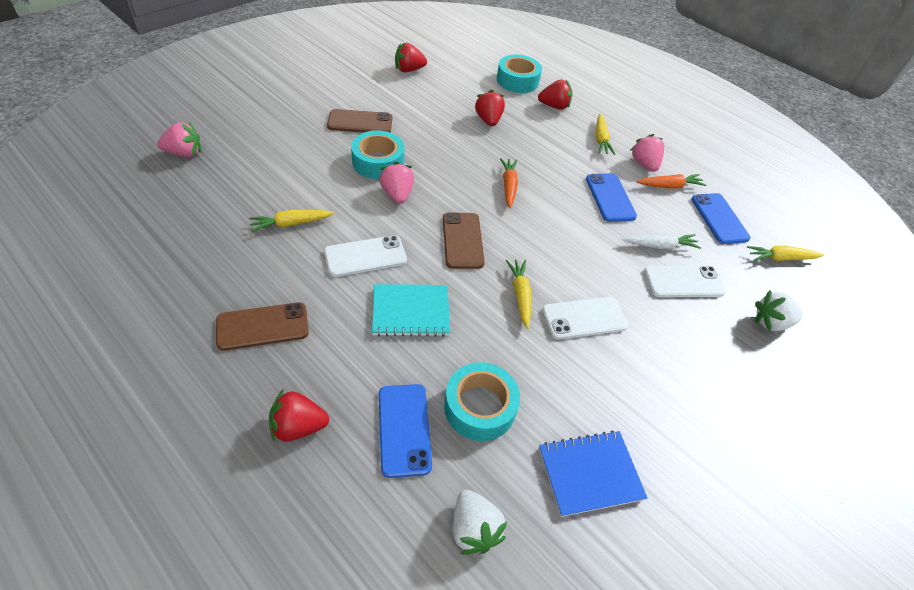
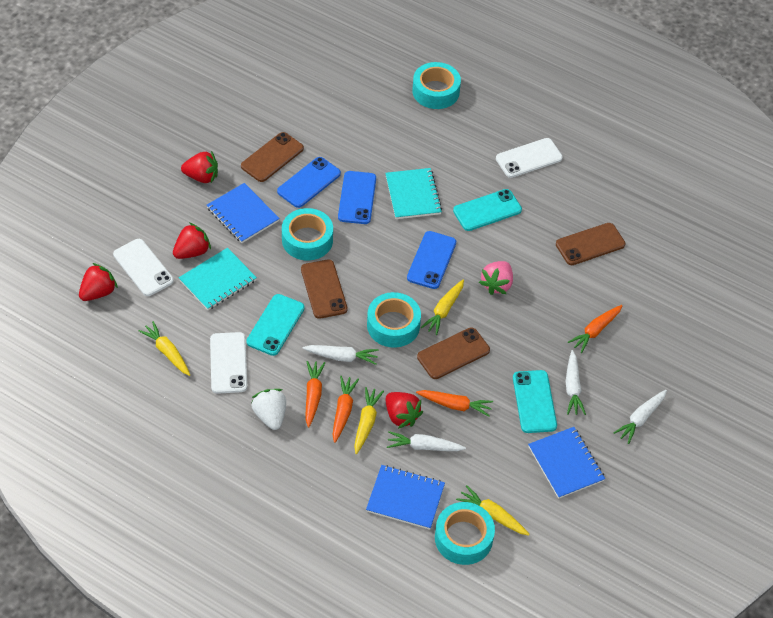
blue notebook: [539,430,647,517] = 1 -> [207,183,280,243] [366,465,445,529] [528,427,605,499] = 3
brown phone: [216,302,309,351] [327,109,392,133] [443,212,485,269] = 3 -> [241,132,304,182] [301,259,348,319] [417,327,490,379] [556,223,625,265] = 4
orange carrot: [500,158,518,208] [637,174,706,189] = 2 -> [305,361,325,427] [332,376,359,443] [416,390,493,417] [568,305,623,353] = 4
pink strawberry: [157,122,201,157] [379,162,414,204] [630,134,664,172] = 3 -> [479,261,513,295] = 1
turquoise notebook: [372,284,450,337] = 1 -> [179,248,257,310] [385,168,442,219] = 2
turquoise phone: none = 0 -> [246,294,305,356] [453,189,522,231] [513,370,557,433] = 3
turquoise tape: [351,130,404,179] [444,362,520,441] [497,55,542,93] = 3 -> [282,208,333,260] [367,292,421,348] [412,62,461,109] [435,502,495,565] = 4
white carrot: [622,234,701,249] = 1 -> [302,345,379,365] [387,431,466,451] [565,350,586,415] [613,390,667,444] = 4
white strawberry: [453,490,507,555] [755,290,803,331] = 2 -> [252,389,286,430] = 1

